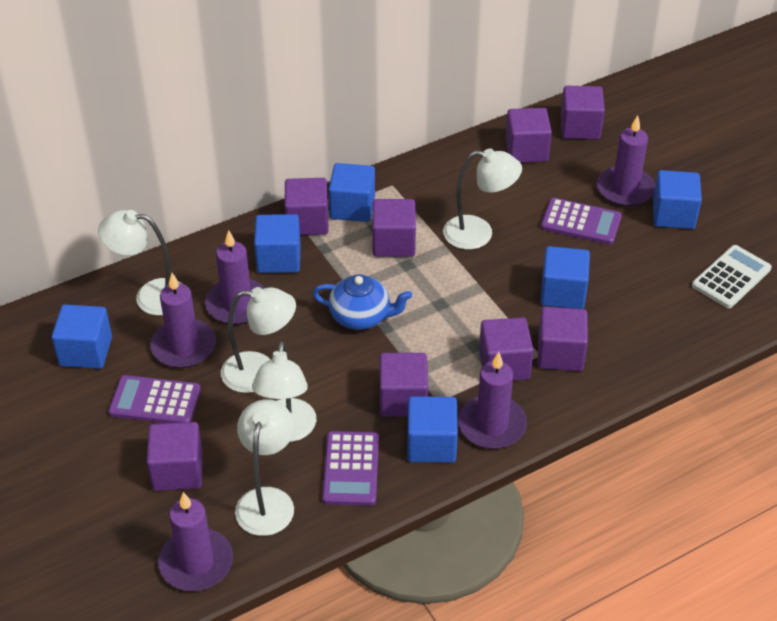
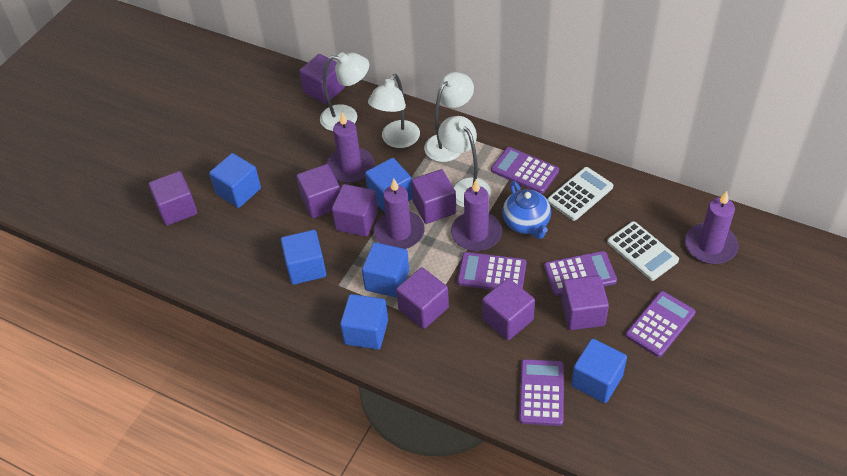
purple calculator: [108,375,201,423] [322,431,379,506] [541,198,622,245] = 3 -> [457,252,526,290] [491,147,559,194] [519,359,564,426] [544,251,617,296] [625,291,695,357] = 5
purple candle: [151,273,216,368] [158,492,233,591] [205,230,264,325] [458,352,527,449] [597,115,655,207] = 5 -> [326,112,374,183] [374,178,425,249] [451,179,502,251] [685,191,739,264] = 4
white calculator: [692,245,772,308] = 1 -> [547,167,613,221] [607,221,679,281] = 2
white lamp: [98,210,182,316] [221,287,296,393] [235,399,294,536] [252,341,316,442] [443,148,522,250] = 5 -> [320,52,369,131] [368,74,420,148] [424,72,474,162] [438,116,491,207] = 4

